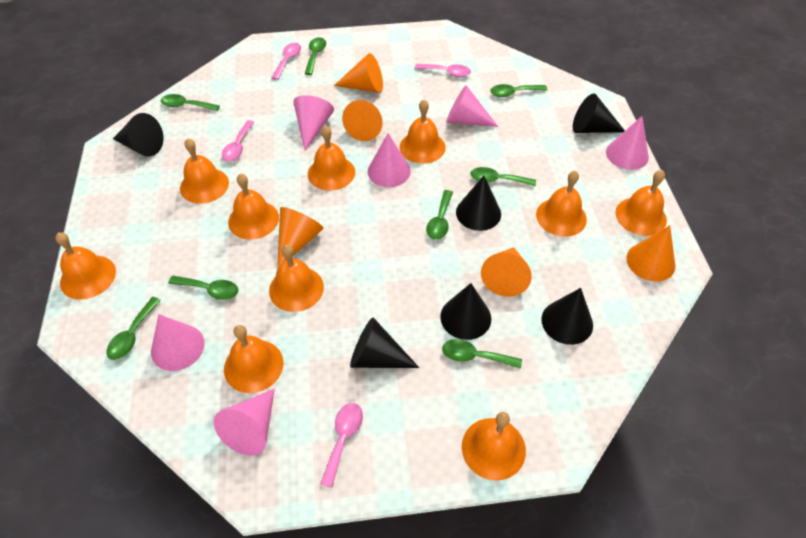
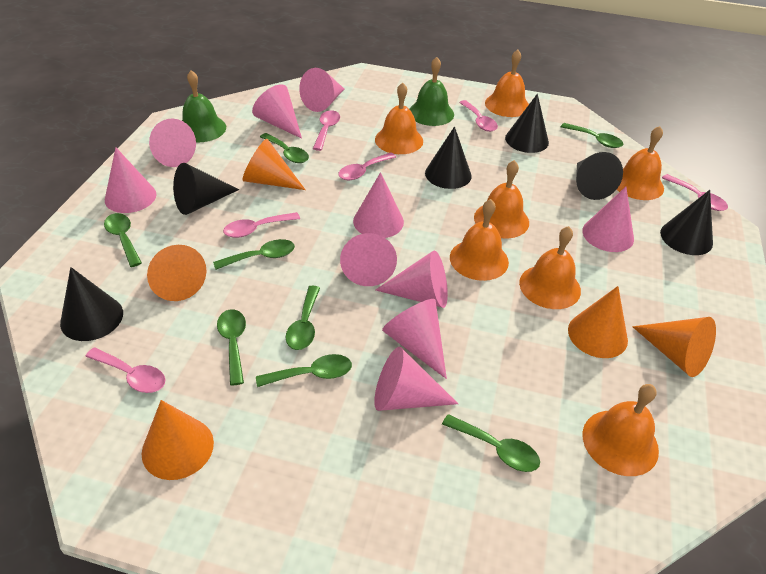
green bell: none = 0 -> [182,70,226,142] [409,57,454,126] = 2
orange bell: [55,232,116,300] [180,138,229,204] [224,325,283,393] [228,173,279,240] [269,245,324,312] [308,125,355,191] [400,99,446,164] [462,412,526,480] [536,170,587,237] [615,170,667,236] = 10 -> [375,83,423,154] [450,199,509,281] [474,160,529,238] [485,50,529,117] [519,226,581,309] [583,384,659,476] [617,126,664,200] = 7
pink cone: [151,314,205,371] [214,388,275,456] [293,95,334,151] [368,133,411,187] [446,85,498,127] [606,116,649,170] = 6 -> [105,147,156,213] [149,118,196,167] [252,84,302,139] [299,68,344,112] [340,233,397,286] [353,172,404,238] [374,347,458,411] [376,250,448,308] [382,299,447,379] [582,187,634,252] = 10
pink spoon: [222,120,254,161] [271,43,301,80] [320,403,363,488] [415,64,471,77] = 4 -> [85,348,166,393] [223,212,300,238] [313,110,340,151] [338,152,396,180] [459,100,498,132] [662,174,728,211] = 6

